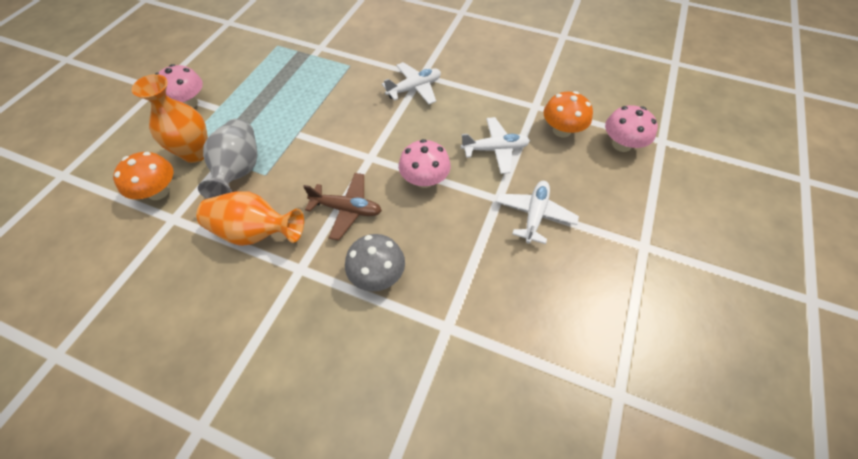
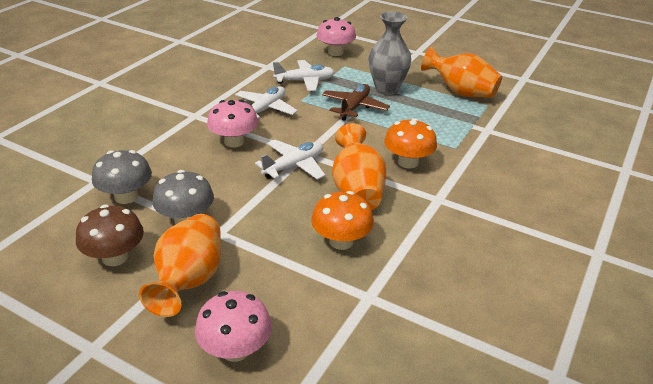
brown mushroom: none = 0 -> [76,205,144,266] = 1
grey mushroom: [345,234,405,291] = 1 -> [92,150,152,204] [152,170,214,224] = 2
orange vase: [132,74,208,163] [196,191,304,246] = 2 -> [139,214,221,317] [332,123,387,210] [421,46,502,98] = 3

